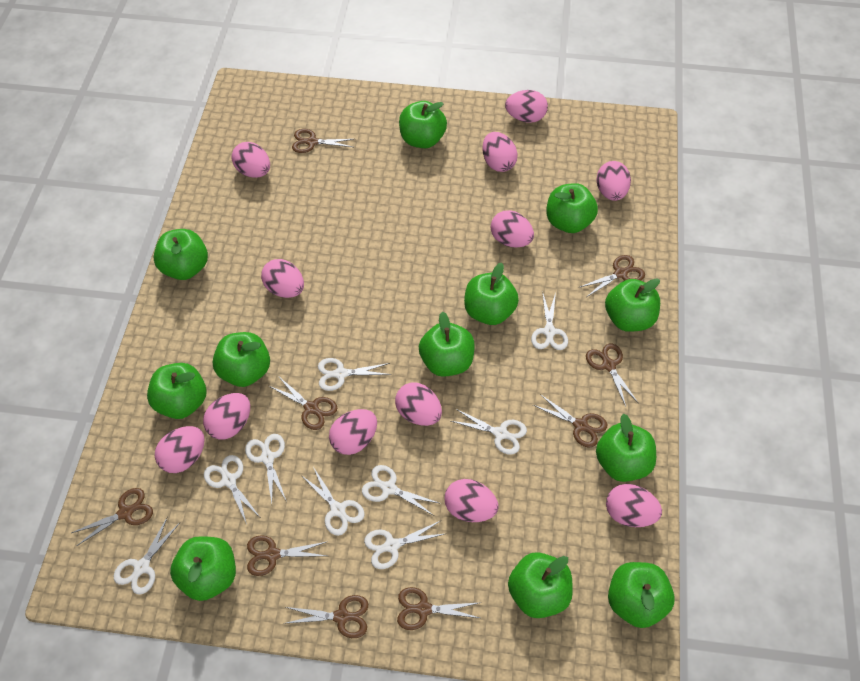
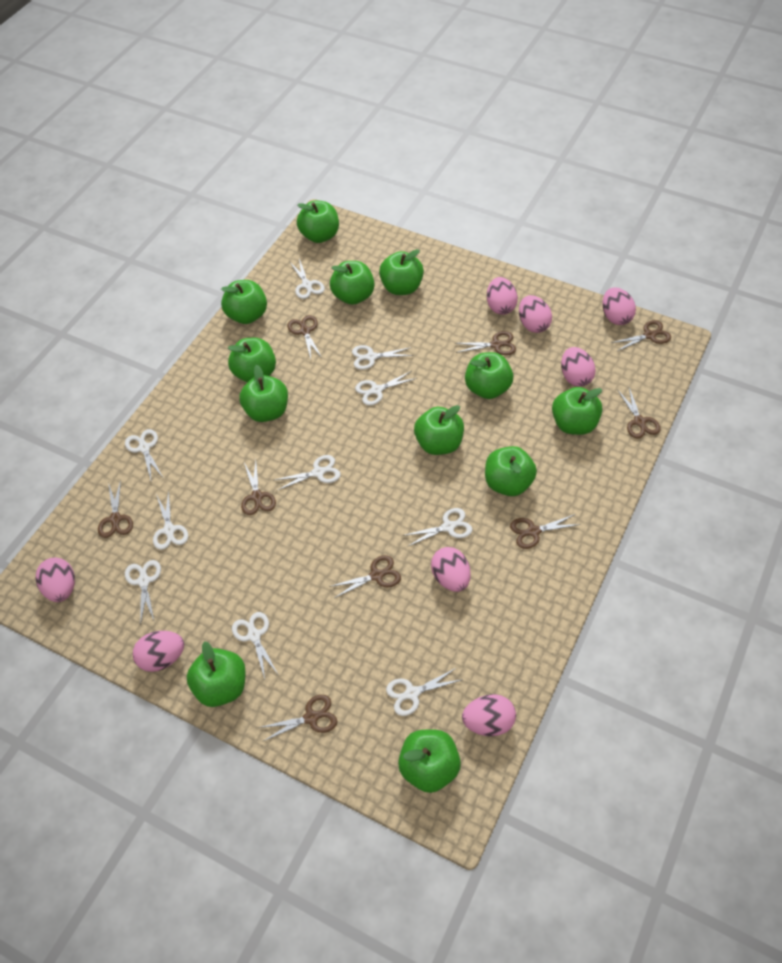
pink egg: [155,426,205,473] [203,393,250,439] [231,142,270,178] [261,259,304,298] [329,409,377,455] [395,382,442,426] [444,479,499,522] [482,132,518,172] [491,210,534,248] [505,90,548,123] [596,161,631,201] [606,484,662,527] = 12 -> [36,557,75,602] [133,631,184,672] [431,547,471,592] [462,694,516,736] [487,277,518,315] [519,295,552,333] [561,347,596,387] [602,287,636,325] = 8
white scissors: [114,516,180,594] [204,455,260,524] [245,434,287,504] [301,467,365,536] [318,358,391,391] [362,465,441,516] [364,521,444,569] [451,409,527,455] [531,291,568,350] = 9 -> [125,429,163,480] [125,560,161,625] [153,490,188,550] [232,612,278,679] [275,455,341,490] [289,259,325,299] [352,345,413,370] [355,371,417,406] [386,668,461,716] [402,508,472,547] = 10

